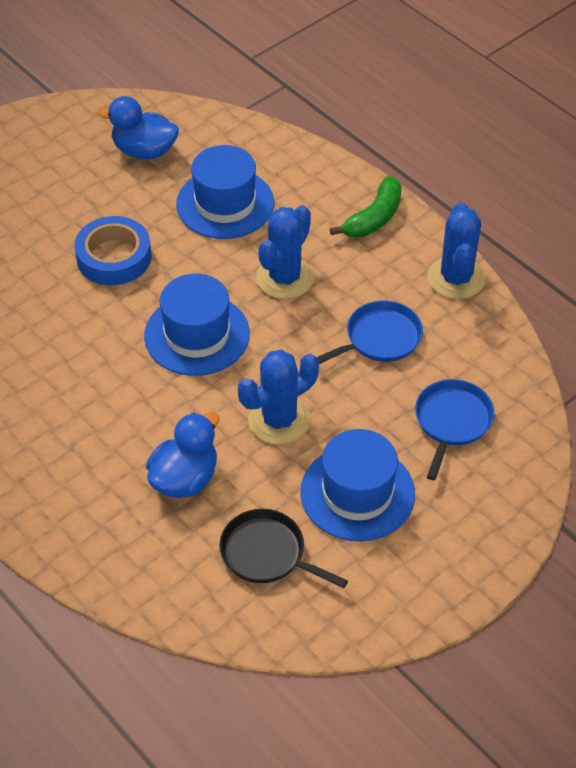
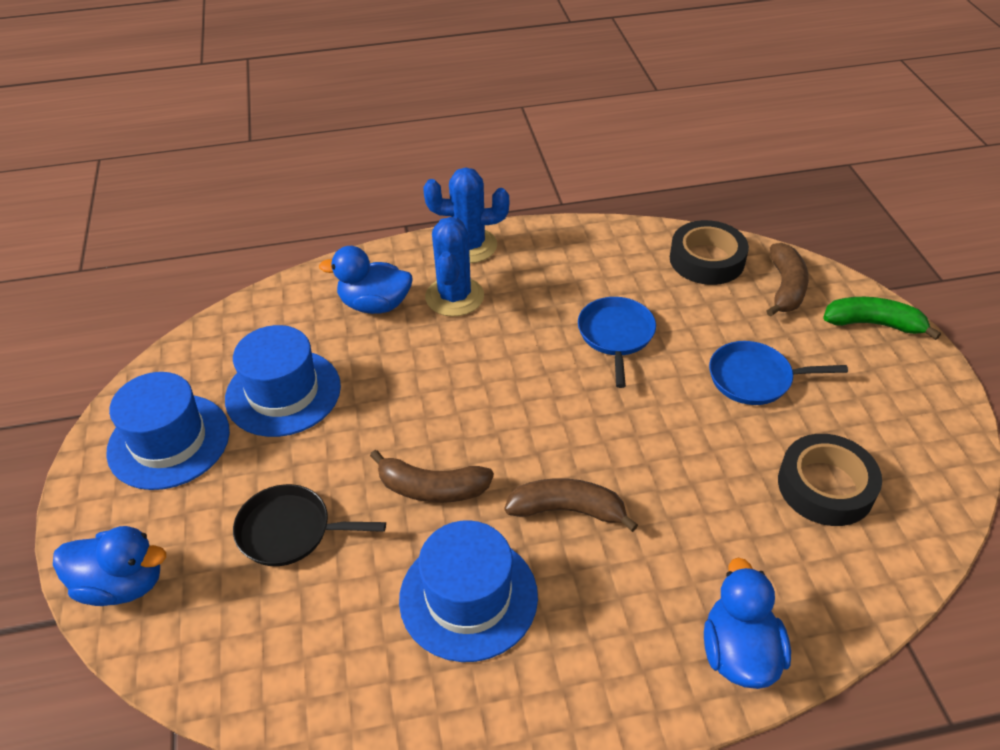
black tape: none = 0 -> [670,220,749,285] [778,434,882,526] = 2
blue cactus: [238,350,319,445] [256,205,314,299] [427,202,486,299] = 3 -> [423,167,509,263] [425,217,484,317] = 2
blue duck: [97,96,179,160] [146,412,219,498] = 2 -> [53,526,166,606] [319,246,413,314] [704,557,791,689] = 3
blue tape: [74,216,152,285] = 1 -> none = 0
brown banana: none = 0 -> [370,450,494,503] [505,478,638,532] [766,243,809,317] = 3

